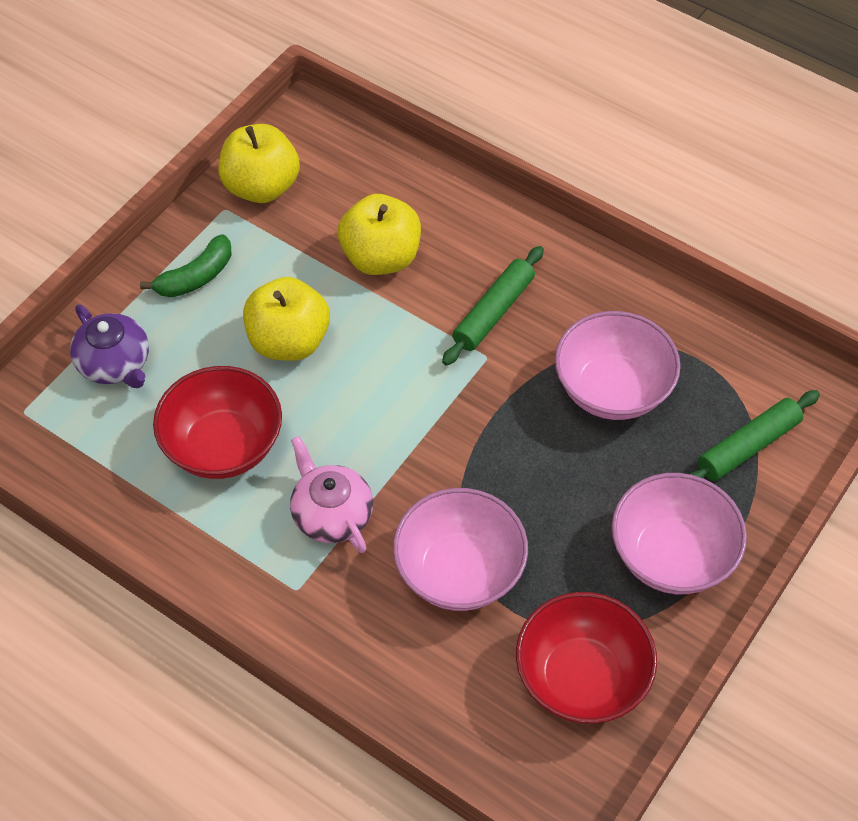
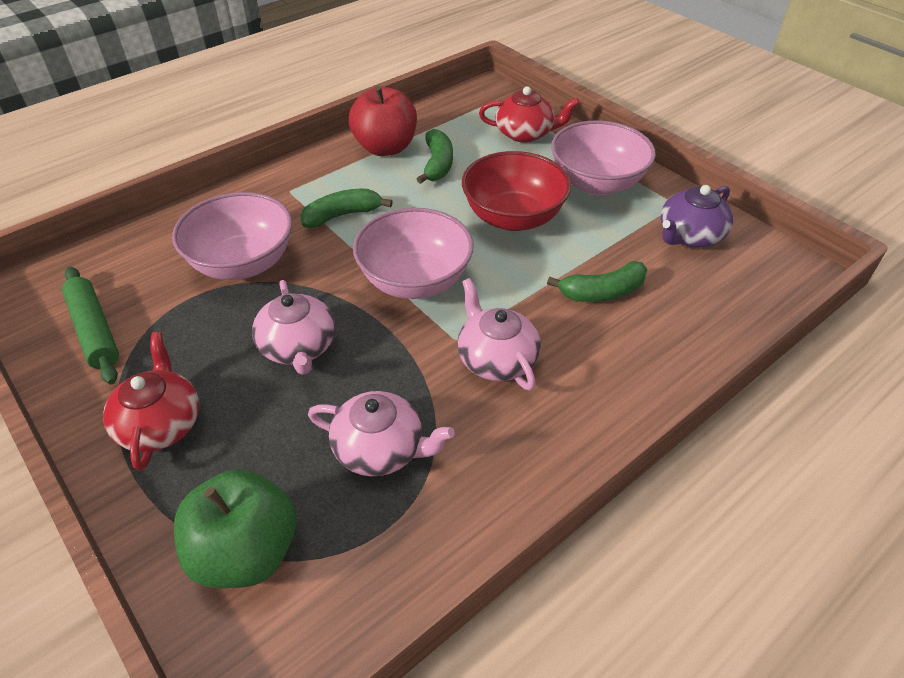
green apple: none = 0 -> [174,469,296,588] = 1
green banana: [140,234,231,297] = 1 -> [300,189,393,228] [417,129,453,184] [547,261,647,302] = 3
green rolling pin: [442,246,544,366] [689,390,820,481] = 2 -> [62,267,119,384] = 1
pink teapot: [290,436,373,553] = 1 -> [252,280,335,375] [308,391,455,476] [457,278,541,391] = 3
red apple: none = 0 -> [349,85,417,156] = 1
red bowl: [153,366,282,479] [516,592,657,724] = 2 -> [462,151,571,231] = 1
red teapot: none = 0 -> [103,332,199,471] [479,86,580,143] = 2
yellow apple: [219,124,300,203] [243,277,330,361] [338,194,421,275] = 3 -> none = 0

